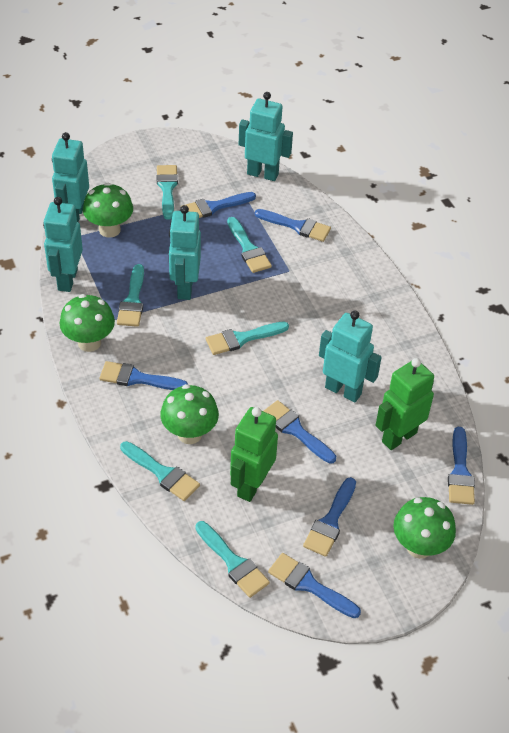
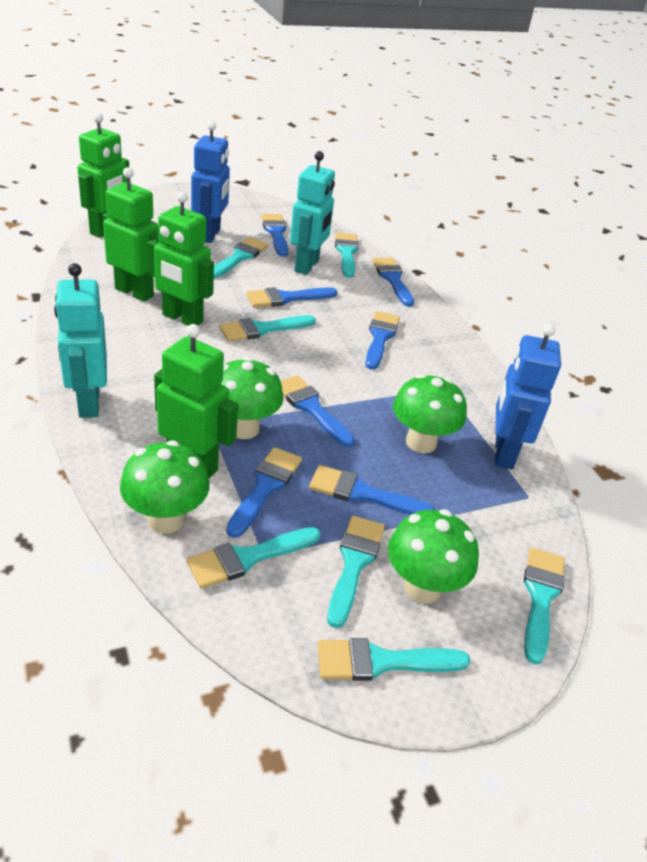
blue robot: none = 0 -> [191,121,230,243] [495,324,561,469] = 2
green robot: [230,407,278,502] [376,358,434,450] = 2 -> [77,113,129,238] [103,167,159,302] [148,192,214,326] [154,324,238,479] = 4
turquoise brush: [117,264,144,327] [120,441,200,501] [157,165,178,220] [195,521,270,598] [206,321,289,355] [227,217,272,273] = 6 -> [187,527,321,589] [214,237,268,278] [219,315,316,341] [318,638,470,681] [327,516,385,628] [335,232,359,278] [524,547,565,665] = 7
turquoise robot: [43,197,83,292] [52,132,89,222] [169,205,201,300] [239,92,293,181] [319,310,382,403] = 5 -> [54,263,107,418] [290,151,335,275] = 2

